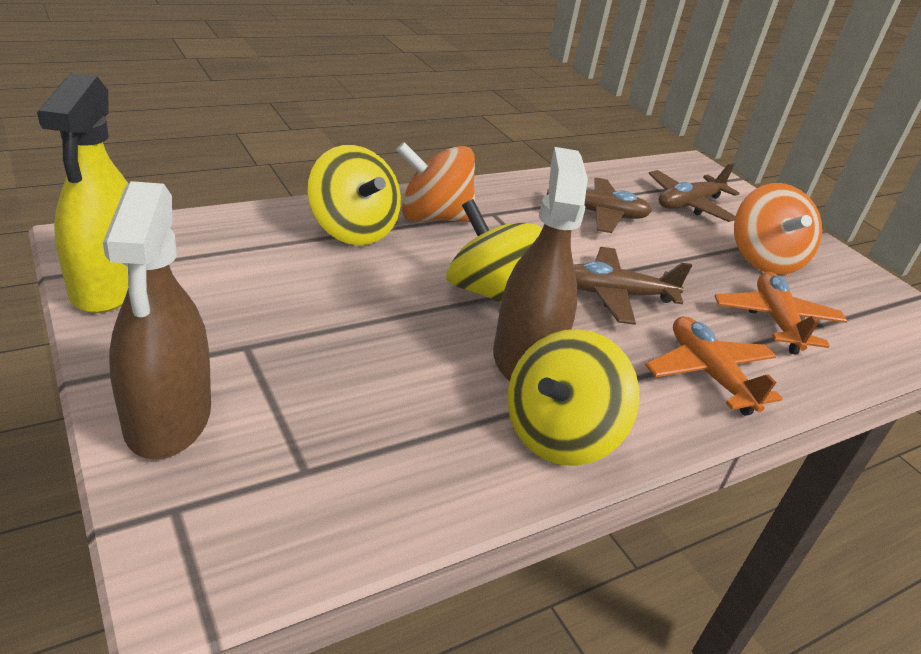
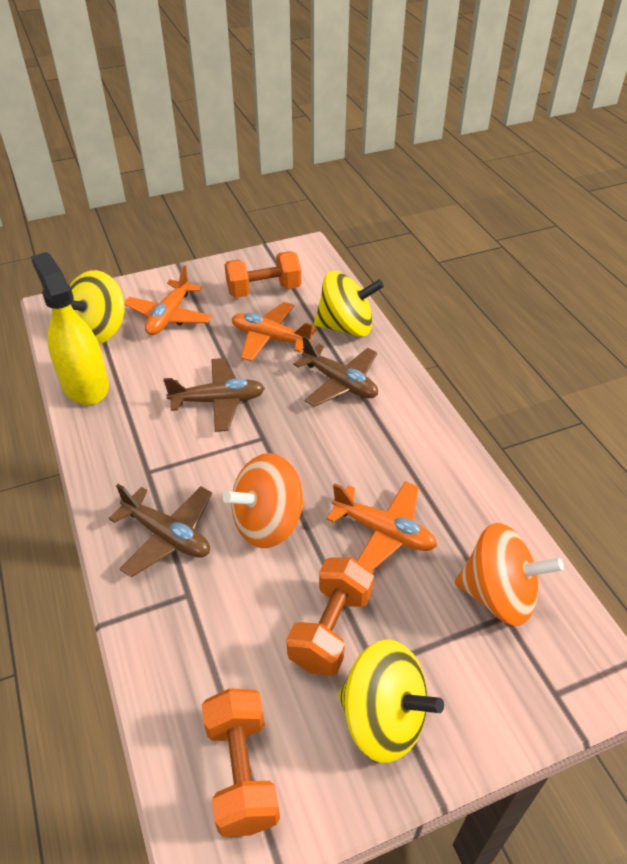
brown spray bottle: [103,181,211,459] [493,147,588,381] = 2 -> none = 0
orange dumbbell: none = 0 -> [202,688,280,837] [224,251,301,298] [287,557,374,676] = 3
orange plane: [645,316,783,416] [715,272,847,355] = 2 -> [124,265,212,335] [232,302,316,361] [326,481,437,571] = 3

